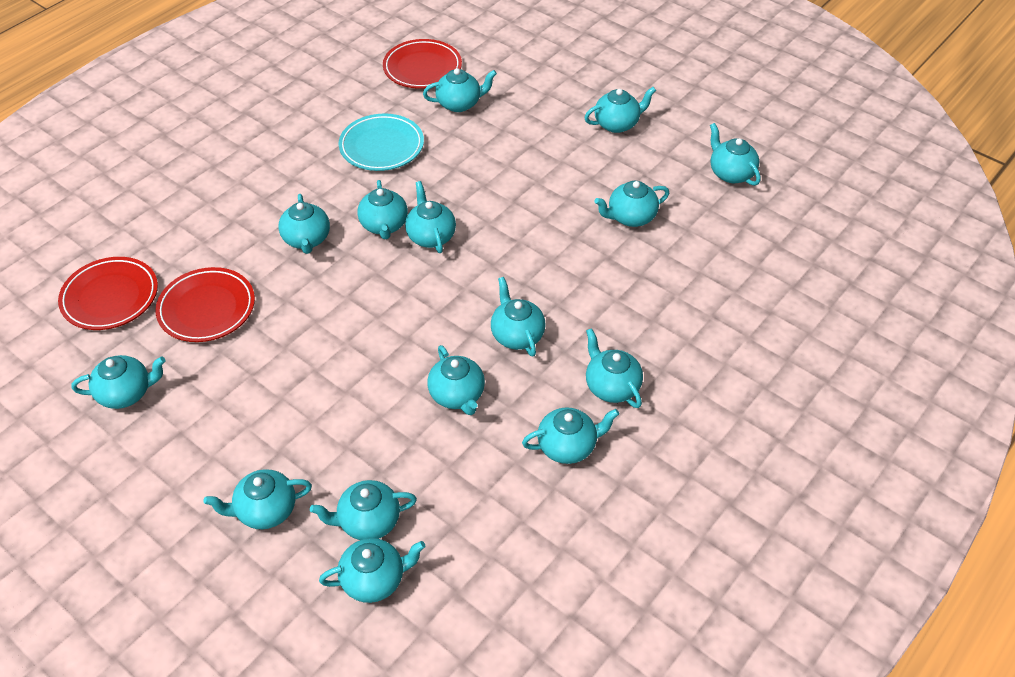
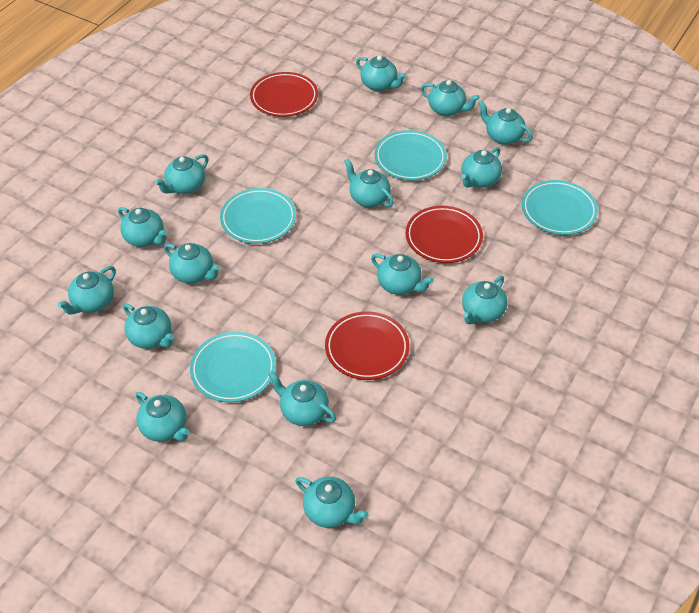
turquoise plate: [338,114,424,171] = 1 -> [190,332,276,402] [220,188,296,244] [375,130,447,180] [522,180,598,235] = 4

